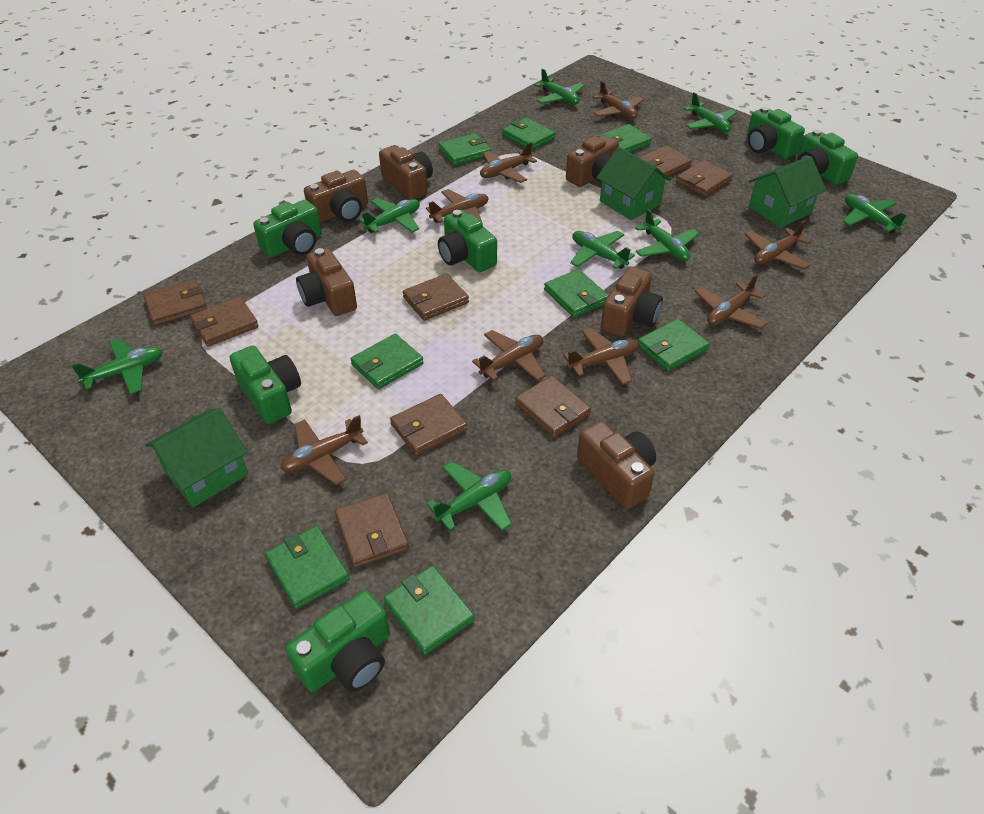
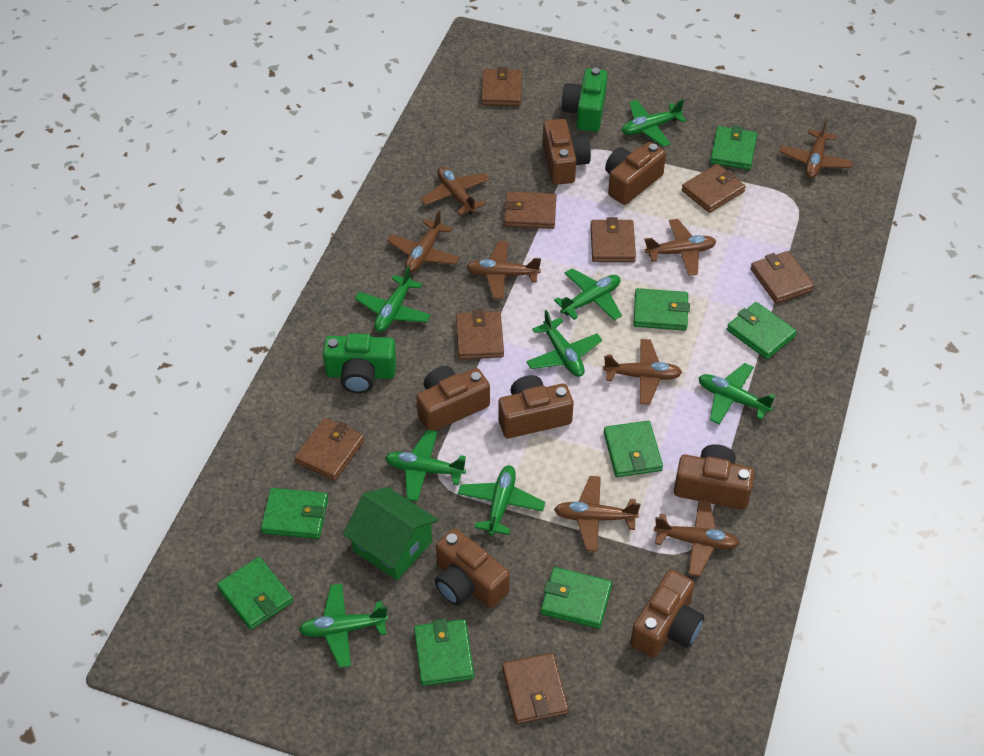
brown camera: [296,248,357,316] [304,170,368,223] [379,145,433,200] [566,135,619,187] [577,421,656,509] [601,266,663,337] = 6 -> [416,366,490,431] [435,528,510,608] [498,375,574,438] [542,119,591,185] [605,142,666,205] [630,570,704,658] [674,444,754,510] = 7
green camera: [230,345,301,424] [253,200,322,258] [286,590,390,692] [438,210,497,272] [747,107,805,159] [797,130,858,185] = 6 -> [323,333,396,394] [562,68,608,132] = 2
green house: [146,408,248,507] [597,147,671,220] [749,156,826,228] = 3 -> [343,487,438,580] = 1

